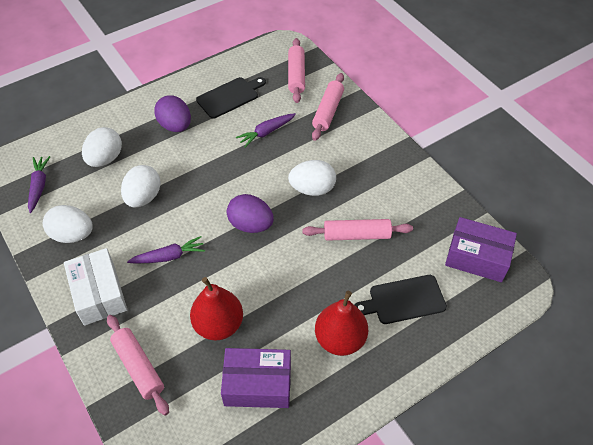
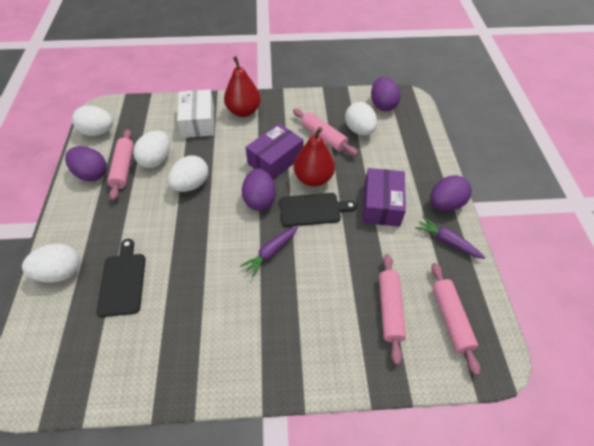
purple carrot: [28,156,50,213] [127,236,205,264] [236,113,296,148] = 3 -> [240,226,298,277] [415,216,485,259] = 2
purple egg: [154,95,191,132] [227,194,274,233] = 2 -> [65,146,107,181] [242,169,276,211] [371,77,400,111] [430,175,472,211] = 4
white egg: [43,205,93,243] [82,127,122,167] [121,165,161,207] [288,160,336,196] = 4 -> [22,244,80,282] [72,106,113,136] [133,131,170,168] [168,155,208,192] [345,102,377,136] = 5

